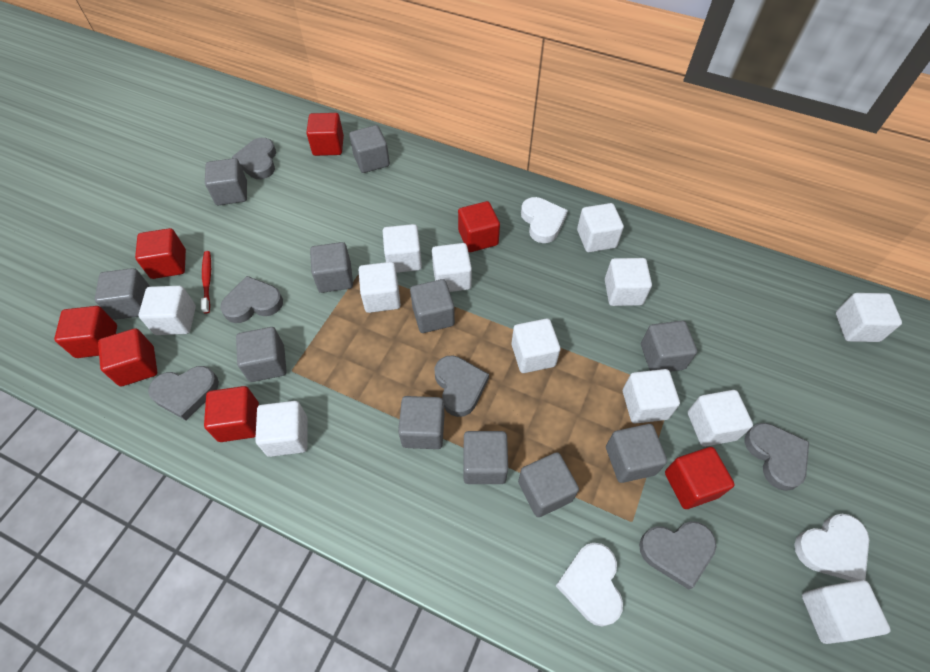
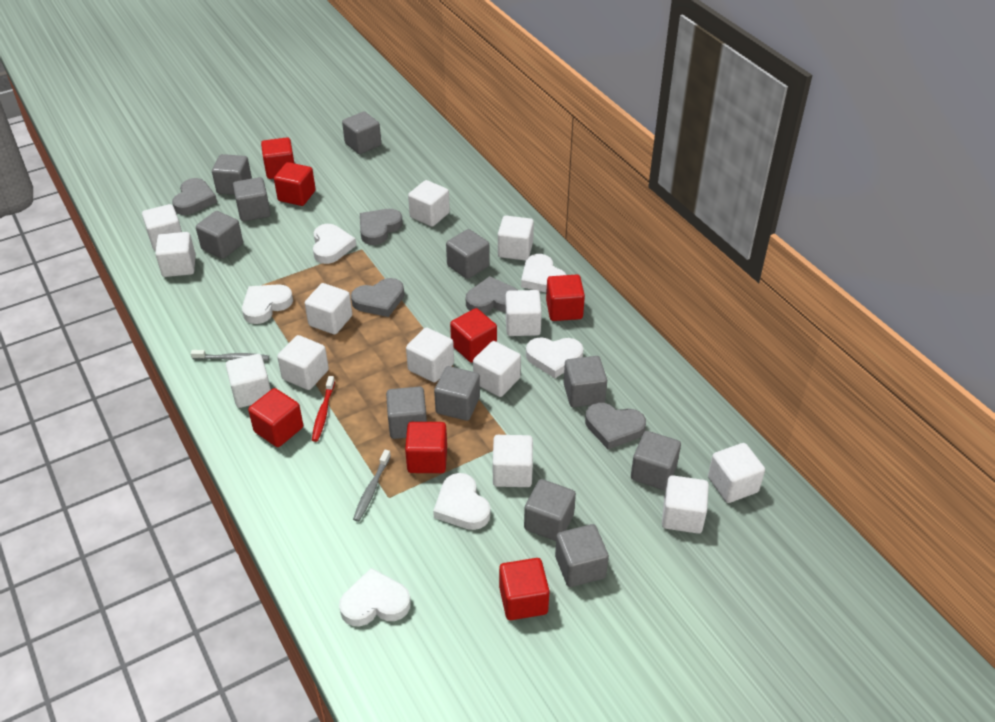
grey heart: [148,366,219,420] [220,276,283,323] [232,138,276,179] [435,355,489,417] [639,521,717,590] [745,423,809,491] = 6 -> [172,178,217,215] [351,278,404,317] [360,209,403,245] [466,276,517,313] [585,403,646,449] = 5
grey toothbrush: none = 0 -> [191,350,269,361] [353,450,391,522] = 2
white cube: [139,286,196,335] [255,401,308,457] [359,262,401,313] [383,224,422,273] [432,243,472,292] [512,318,561,373] [577,203,624,252] [605,258,652,306] [623,369,680,424] [688,390,753,447] [802,580,891,644] [836,293,902,342] = 12 -> [142,204,182,251] [155,232,196,277] [226,354,271,408] [277,335,329,390] [305,283,352,335] [406,327,454,383] [408,180,450,227] [473,341,521,397] [493,435,533,487] [498,216,534,261] [505,290,542,336] [662,475,709,534] [708,443,765,503] = 13
white heart: [521,197,568,243] [556,543,623,627] [794,514,869,581] = 3 -> [242,284,293,324] [313,224,356,264] [339,568,411,626] [433,473,491,530] [521,254,566,292] [526,337,583,378] = 6

